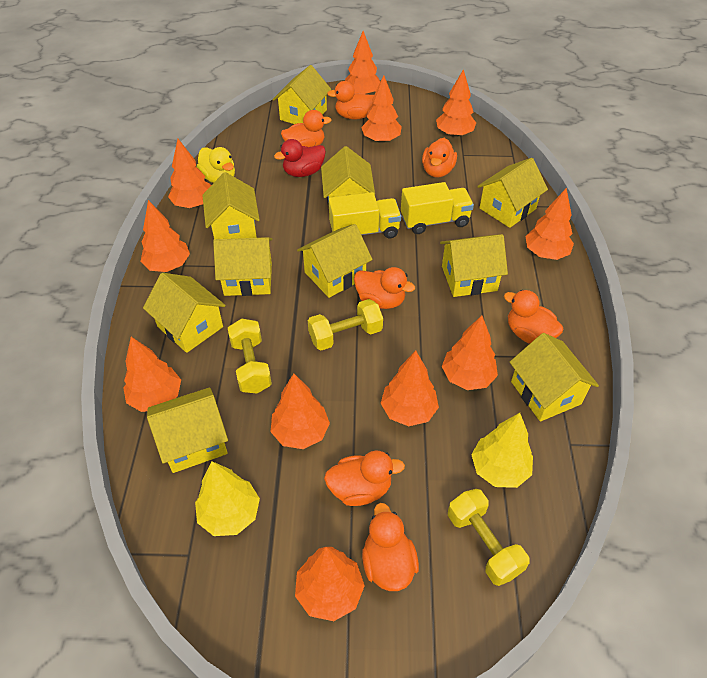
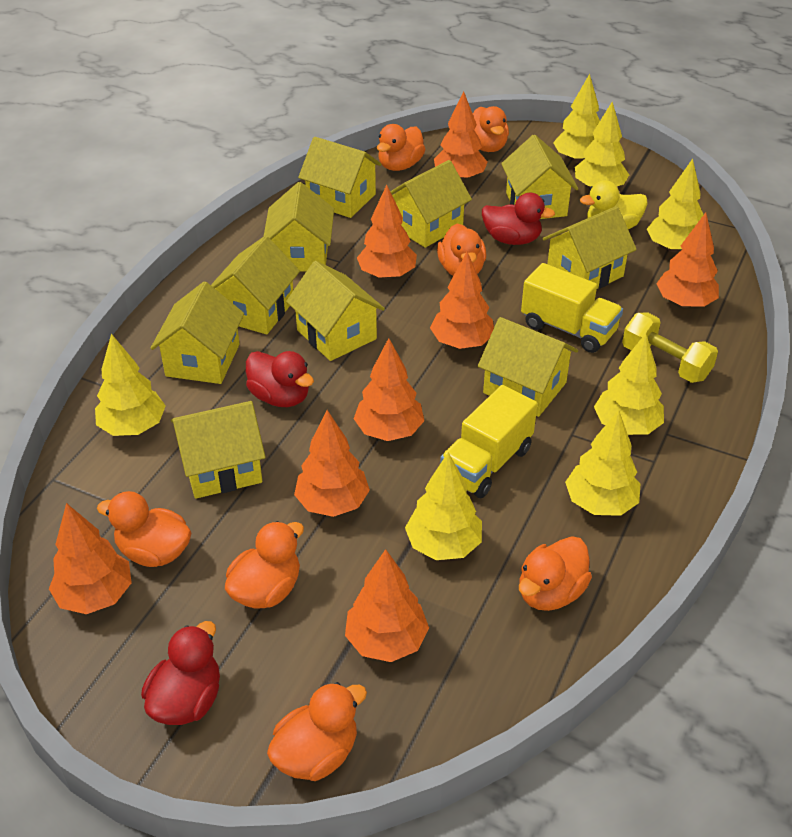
orange tree: [123,337,181,412] [140,200,190,272] [168,139,211,208] [271,374,330,449] [295,547,365,621] [345,31,380,94] [361,75,402,143] [381,351,439,426] [436,69,476,137] [442,315,498,390] [525,188,574,260] = 11 -> [49,503,132,614] [294,410,370,517] [345,549,429,662] [354,338,424,441] [357,185,417,279] [430,251,494,349] [434,92,488,181] [656,213,719,308] = 8
red duck: [274,139,326,177] = 1 -> [141,621,220,725] [246,351,314,407] [482,193,555,245] = 3
yellow dumbbell: [228,319,272,393] [308,299,383,350] [448,489,530,586] = 3 -> [622,312,718,383] = 1
yellow tree: [195,461,260,536] [471,413,533,488] = 2 -> [95,334,166,436] [405,452,482,560] [553,74,600,163] [565,410,640,516] [575,102,629,186] [594,333,664,435] [647,159,704,252] = 7

